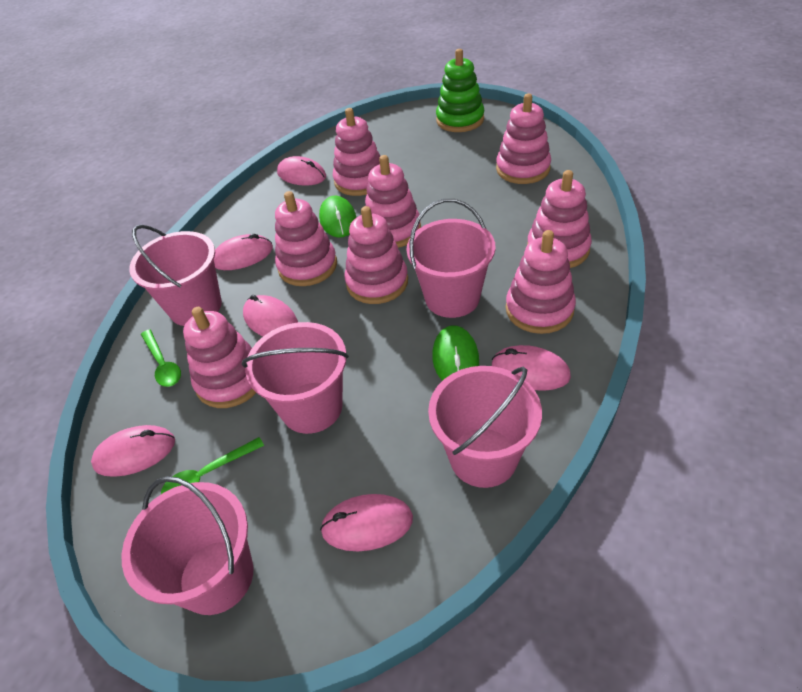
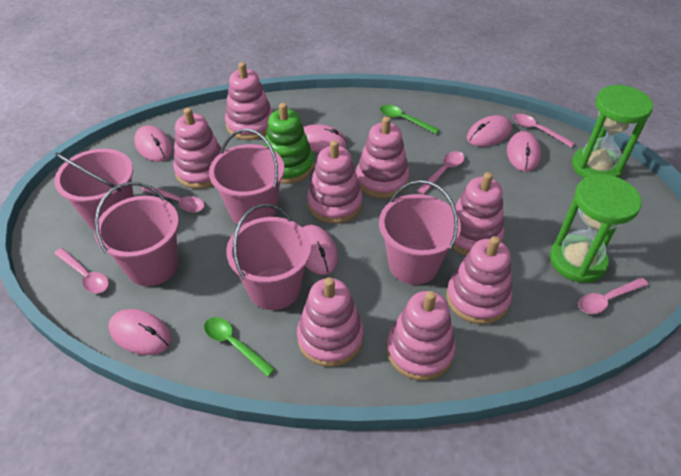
green hourglass: none = 0 -> [550,174,642,283] [572,85,653,178] = 2
green mouse: [319,195,356,238] [432,325,479,381] = 2 -> none = 0
pink spoon: none = 0 -> [54,248,109,293] [141,186,204,213] [417,151,465,195] [513,114,575,148] [579,278,649,314] = 5

